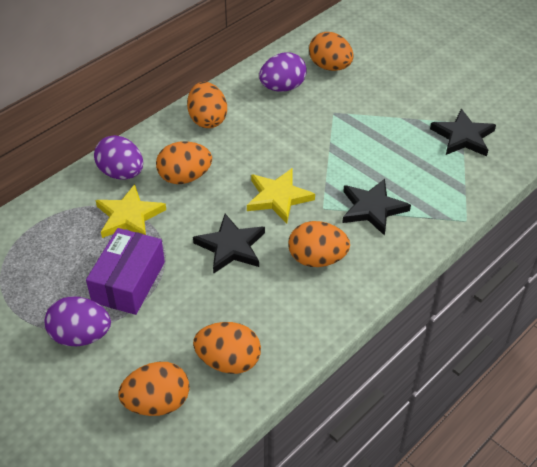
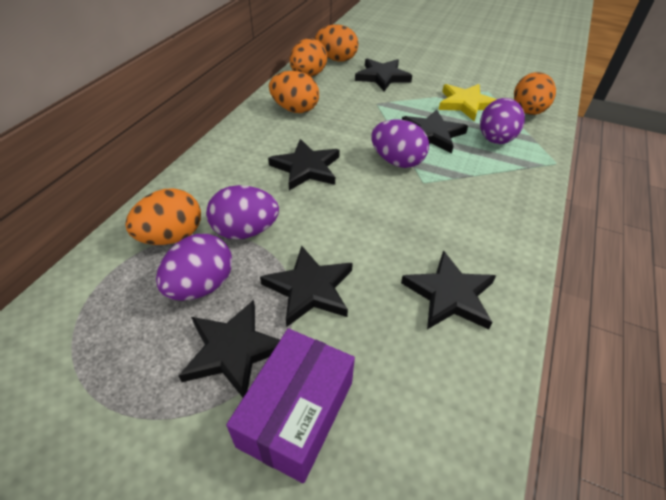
black star: [193,214,265,274] [342,179,411,236] [430,109,496,156] = 3 -> [178,300,280,397] [260,246,353,327] [268,139,340,190] [355,58,412,91] [401,251,496,329] [402,109,468,154] = 6
orange egg: [118,362,190,416] [156,141,212,184] [187,82,227,128] [193,322,261,374] [289,221,350,267] [309,32,354,71] = 6 -> [125,188,201,245] [269,71,319,113] [290,38,327,77] [315,24,358,61] [514,72,556,115] = 5
purple egg: [44,296,111,346] [94,135,143,180] [259,52,307,92] = 3 -> [156,234,232,301] [206,185,279,239] [371,119,429,168] [480,98,525,144] = 4
yellow star: [95,184,166,238] [247,168,315,223] = 2 -> [438,84,497,121] = 1

